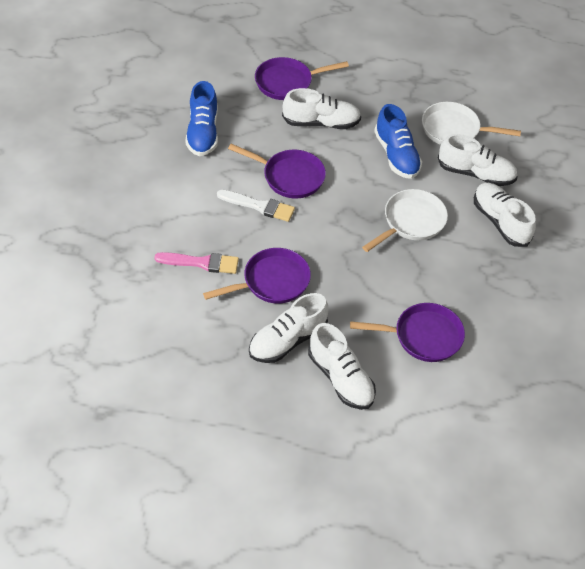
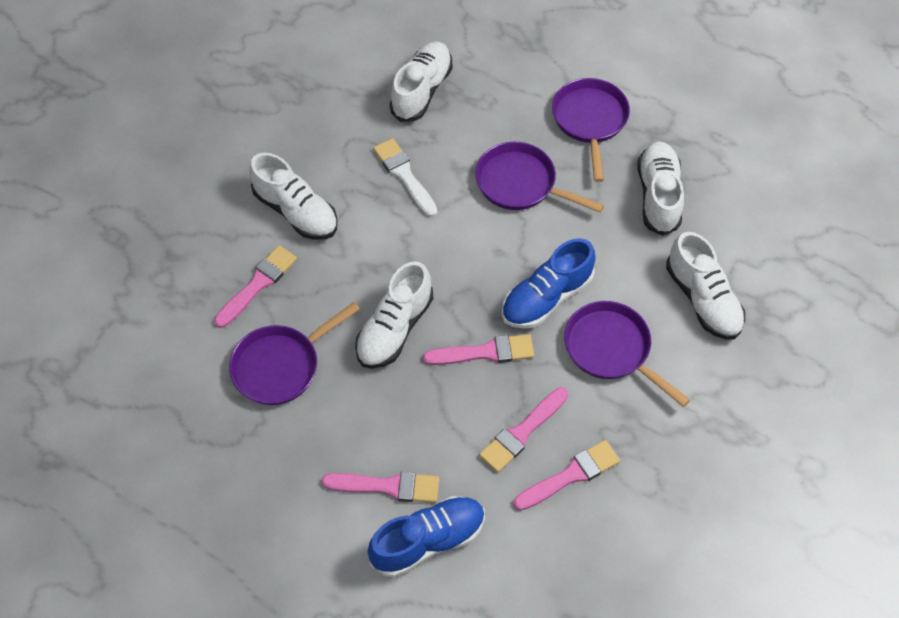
pink brush: [154,252,239,274] = 1 -> [214,245,297,328] [321,472,439,503] [423,334,534,365] [479,387,568,473] [513,440,620,511] = 5
white pan: [362,189,448,252] [422,102,521,145] = 2 -> none = 0

